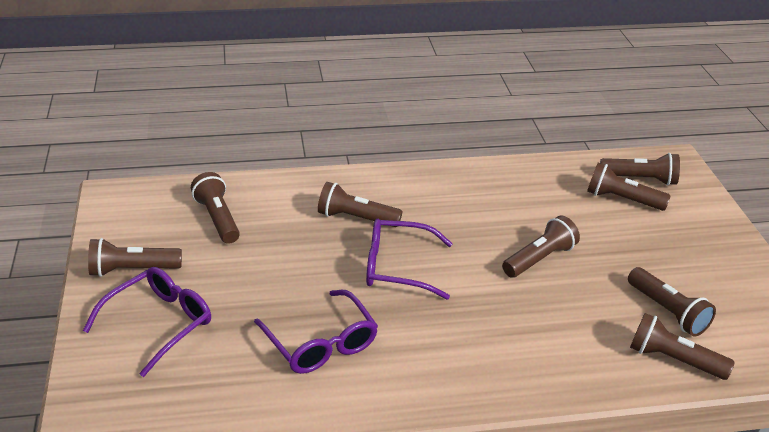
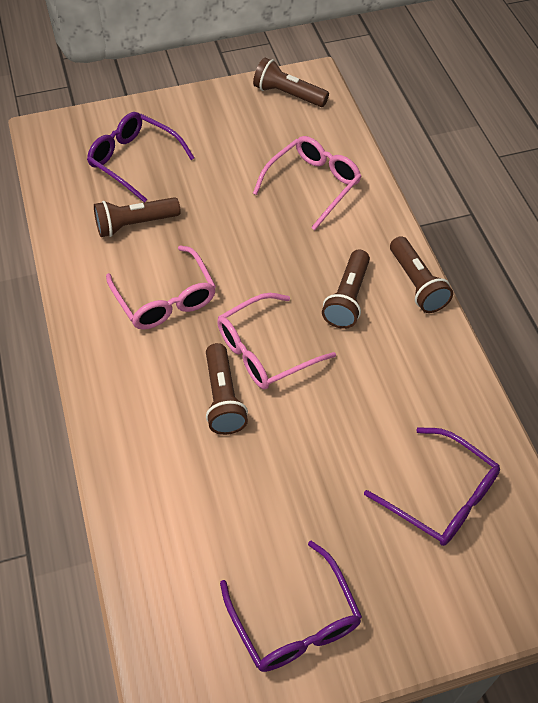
brown flashlight: [88,238,182,277] [191,172,240,244] [318,182,402,227] [502,216,580,278] [587,163,670,211] [600,153,680,186] [628,267,716,337] [630,313,735,380] = 8 -> [94,197,181,237] [206,343,248,435] [253,58,329,107] [322,249,370,329] [390,236,453,313] = 5
pink glasses: none = 0 -> [106,245,216,329] [217,293,336,389] [253,136,362,230] = 3

